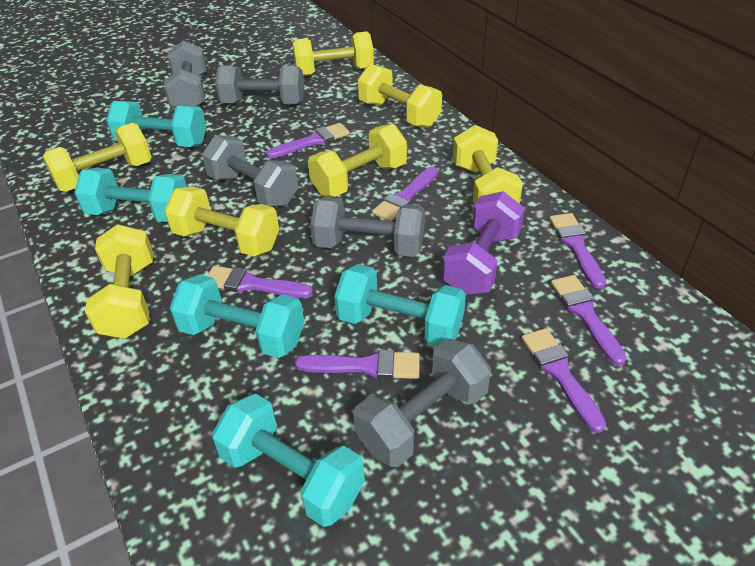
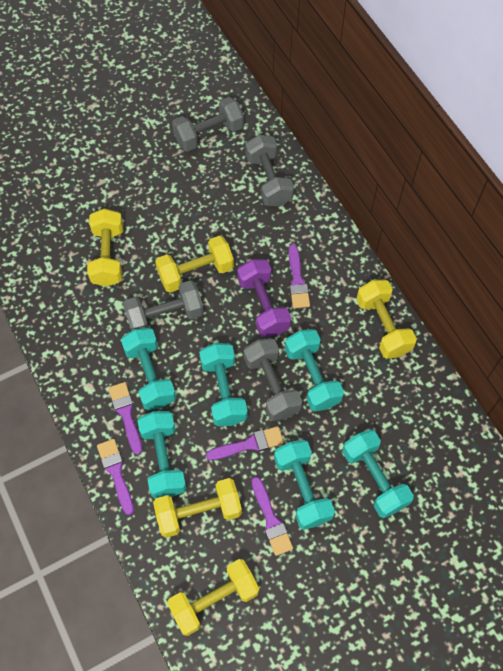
grey dumbbell: [164,41,206,107] [202,135,299,207] [215,65,304,104] [310,197,425,257] [354,339,491,467] = 5 -> [123,280,204,331] [172,97,244,152] [244,338,302,421] [245,135,294,207] = 4
purple brush: [207,266,313,298] [266,123,350,158] [295,350,420,379] [372,167,438,221] [522,328,606,433] [549,213,606,289] [551,275,627,366] = 7 -> [97,439,134,515] [108,382,142,455] [206,426,284,460] [251,477,293,556] [288,244,310,308] = 5
turquoise dumbbell: [74,168,187,222] [106,101,206,147] [170,274,304,358] [212,394,365,527] [334,264,466,346] = 5 -> [121,328,176,410] [138,411,187,498] [199,343,248,426] [274,440,335,530] [285,329,344,412] [342,430,414,518] = 6
yellow dumbbell: [42,123,152,192] [85,224,153,339] [165,186,279,257] [292,31,374,76] [308,124,407,197] [357,64,442,128] [453,125,523,205] = 7 -> [87,208,123,286] [153,478,242,538] [155,236,234,292] [167,559,259,636] [356,280,417,359] = 5

